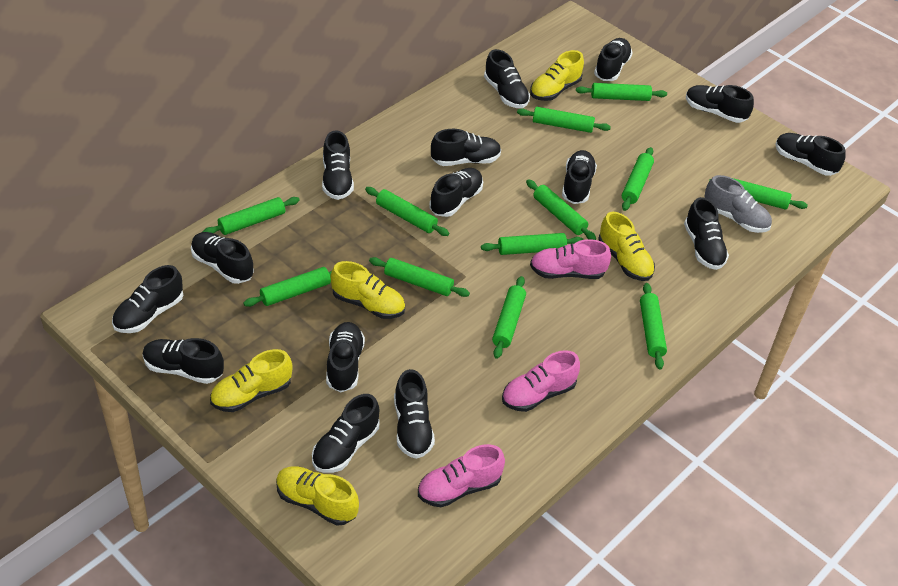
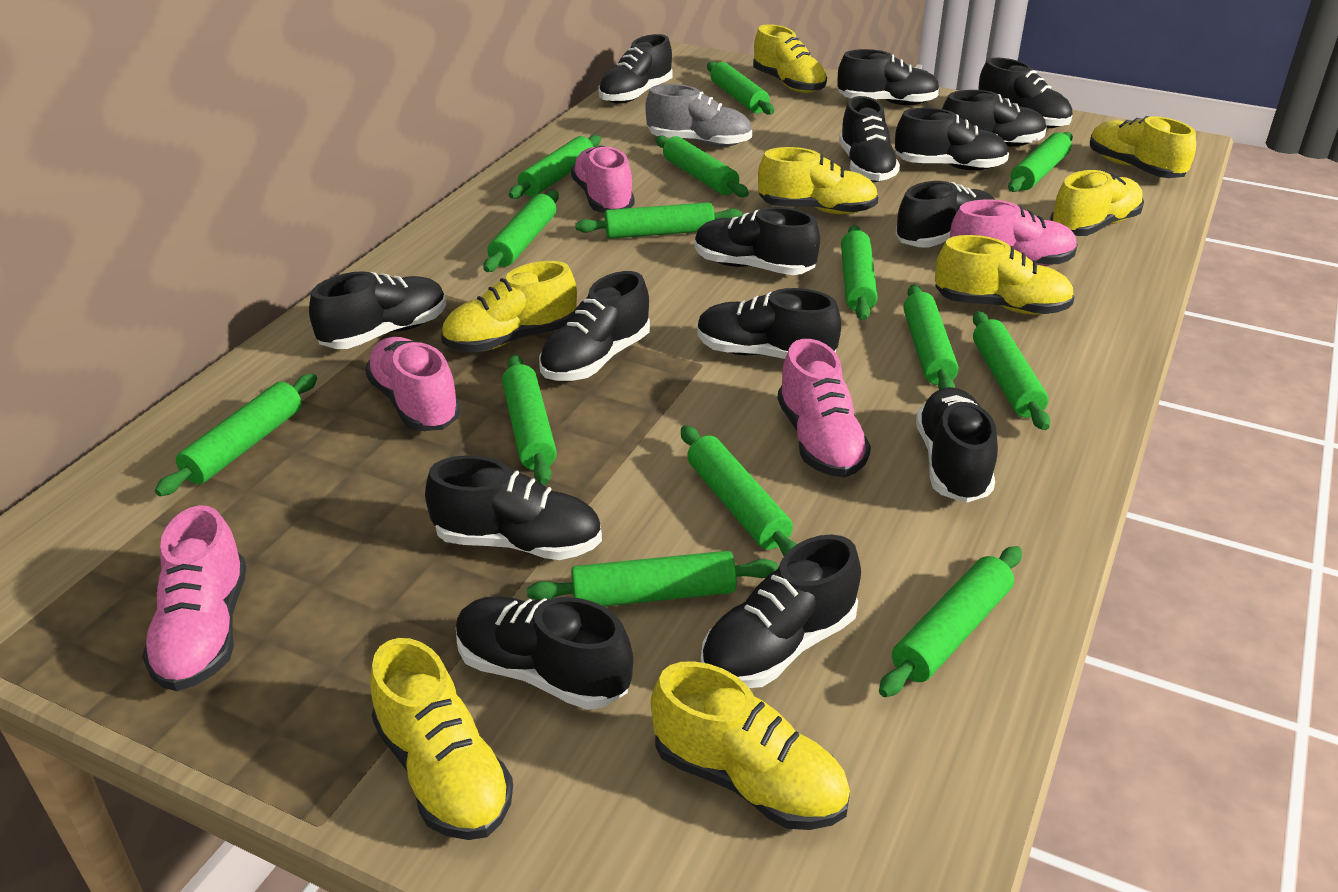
green rolling pin: [203,197,300,235] [243,267,332,307] [365,187,449,236] [369,257,470,297] [481,233,584,255] [492,276,526,359] [517,107,611,133] [526,179,596,240] [576,83,667,101] [622,147,654,211] [640,283,667,369] [709,178,808,210] = 12 -> [155,374,317,496] [483,190,559,272] [502,355,557,485] [509,135,601,199] [527,551,778,606] [575,202,742,239] [656,135,749,197] [681,425,797,556] [707,61,774,115] [841,225,877,320] [879,546,1022,697] [903,284,959,390] [973,311,1050,430] [1008,132,1073,192] = 14
pink shoe: [418,444,505,507] [502,350,580,412] [530,239,611,279] = 3 -> [142,505,246,691] [365,337,461,431] [571,145,635,213] [777,339,871,477] [950,199,1078,266] = 5
yellow shoe: [210,349,292,412] [276,466,359,526] [330,261,405,319] [530,50,584,101] [599,212,655,281] = 5 -> [370,638,513,840] [441,261,577,352] [651,661,850,830] [753,24,827,93] [758,147,879,214] [935,235,1074,315] [1050,170,1144,236] [1090,116,1196,178] = 8

